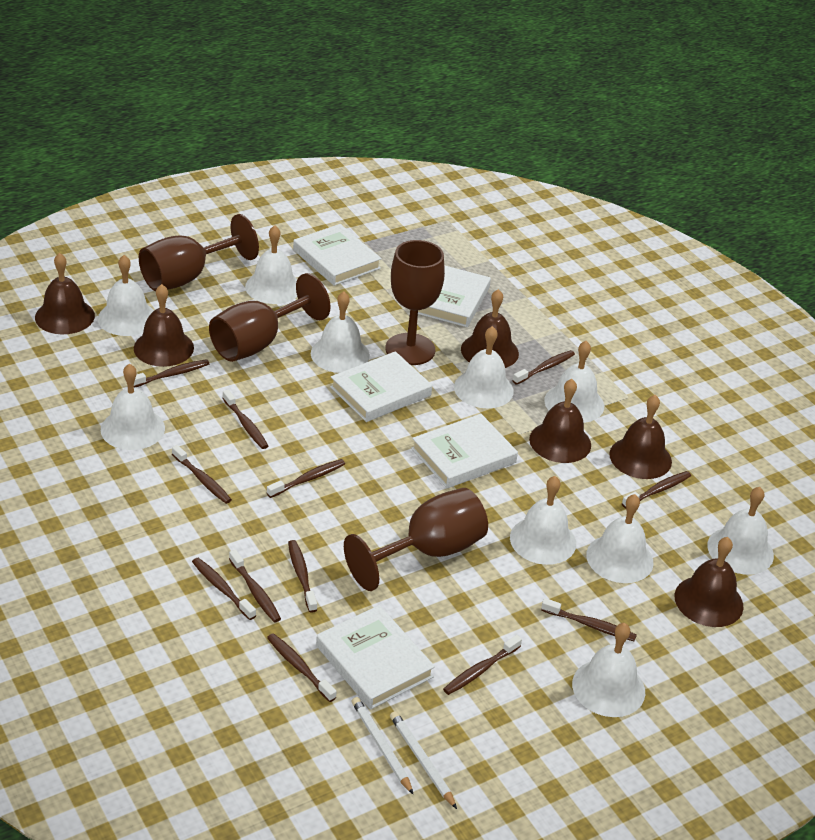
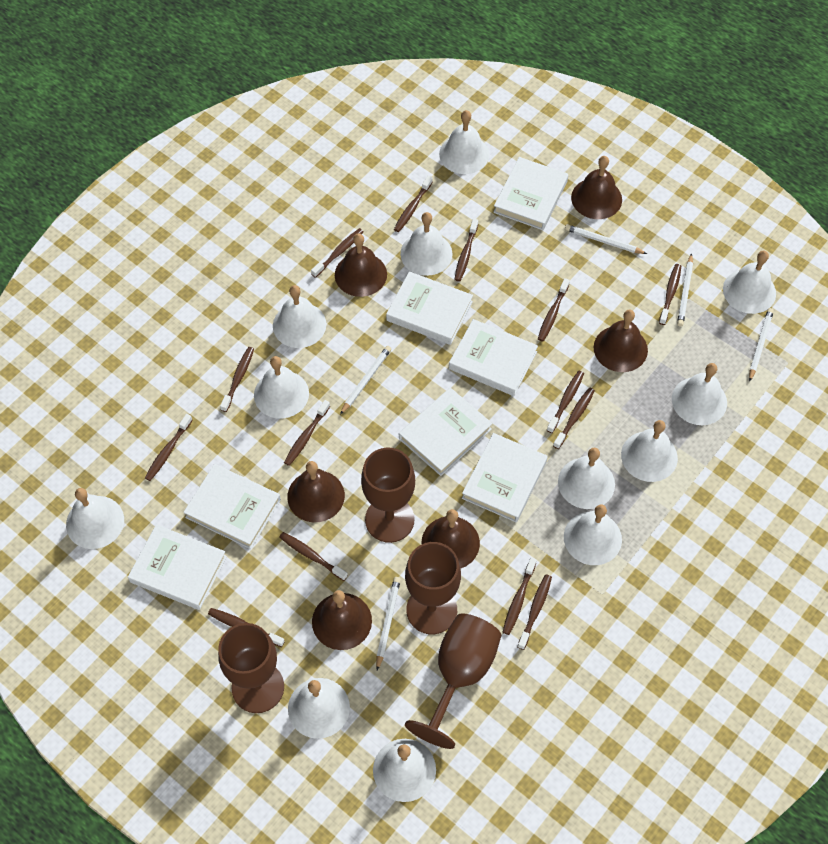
brown toothbrush: [134,359,209,387] [172,445,232,504] [192,558,256,620] [222,390,268,449] [229,549,281,623] [267,459,345,498] [267,633,336,702] [288,540,317,613] [443,635,522,695] [512,350,575,385] [541,598,637,641] [622,471,691,508] = 12 -> [145,414,192,481] [208,608,285,647] [220,347,254,412] [279,532,348,581] [284,400,330,466] [311,228,364,278] [394,176,433,232] [454,219,478,282] [503,558,537,635] [517,574,552,650] [538,278,570,342] [547,371,584,433] [553,388,595,449] [659,264,681,325] = 14
white bell: [98,255,154,336] [101,363,165,450] [245,225,297,304] [311,292,370,373] [454,326,514,408] [510,476,576,565] [544,341,604,423] [572,623,645,717] [586,494,653,583] [707,487,774,575] = 10 -> [66,488,124,549] [254,356,309,419] [273,285,326,348] [288,678,350,739] [373,739,436,802] [400,212,453,276] [439,110,489,174] [558,448,615,509] [564,504,622,565] [621,420,678,482] [672,363,727,425] [723,251,776,314] = 12
white book: [293,224,382,286] [316,605,435,710] [330,351,432,422] [411,414,518,488] [418,265,491,327] = 5 -> [128,524,227,610] [183,464,281,549] [386,271,473,345] [399,388,492,476] [449,319,538,396] [462,433,548,522] [493,157,568,230] = 7
white pencil: [352,697,413,794] [390,711,457,809] = 2 -> [340,346,391,415] [376,577,401,670] [565,224,647,254] [677,253,693,327] [749,308,774,382] = 5

